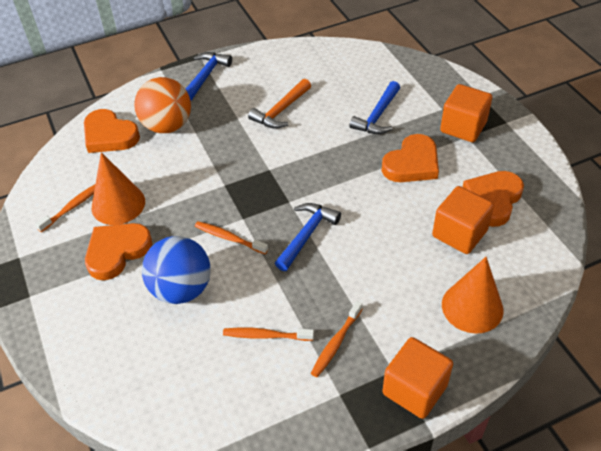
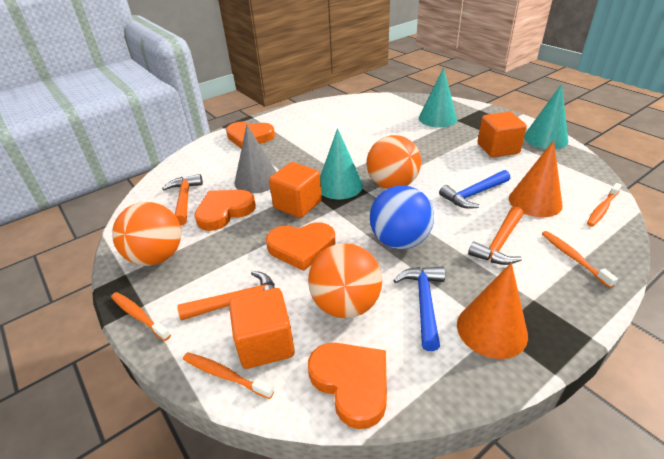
blue hammer: [186,52,232,101] [275,203,341,271] [349,81,400,134] = 3 -> [393,267,445,351] [439,170,510,209] = 2
grey cone: none = 0 -> [234,125,276,193] = 1
orange ball: [134,77,191,133] = 1 -> [112,202,181,266] [308,243,382,318] [367,135,421,189] = 3
orange hammer: [248,79,311,129] = 1 -> [162,174,203,226] [177,271,275,321] [468,206,523,265] = 3
turquoise cone: none = 0 -> [320,128,363,199] [419,67,457,127] [524,84,568,149] = 3

